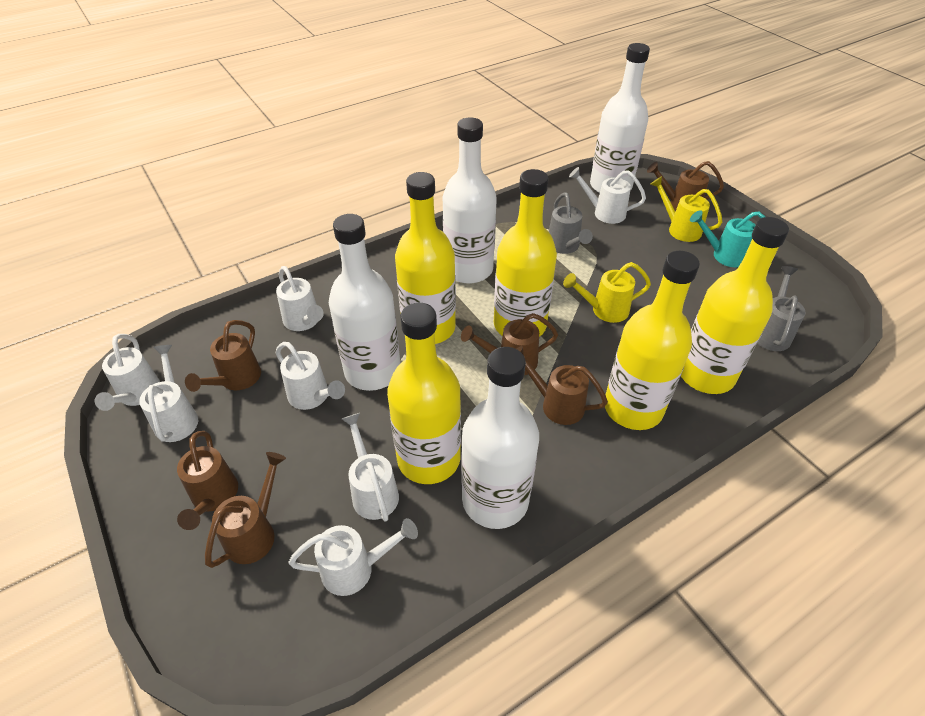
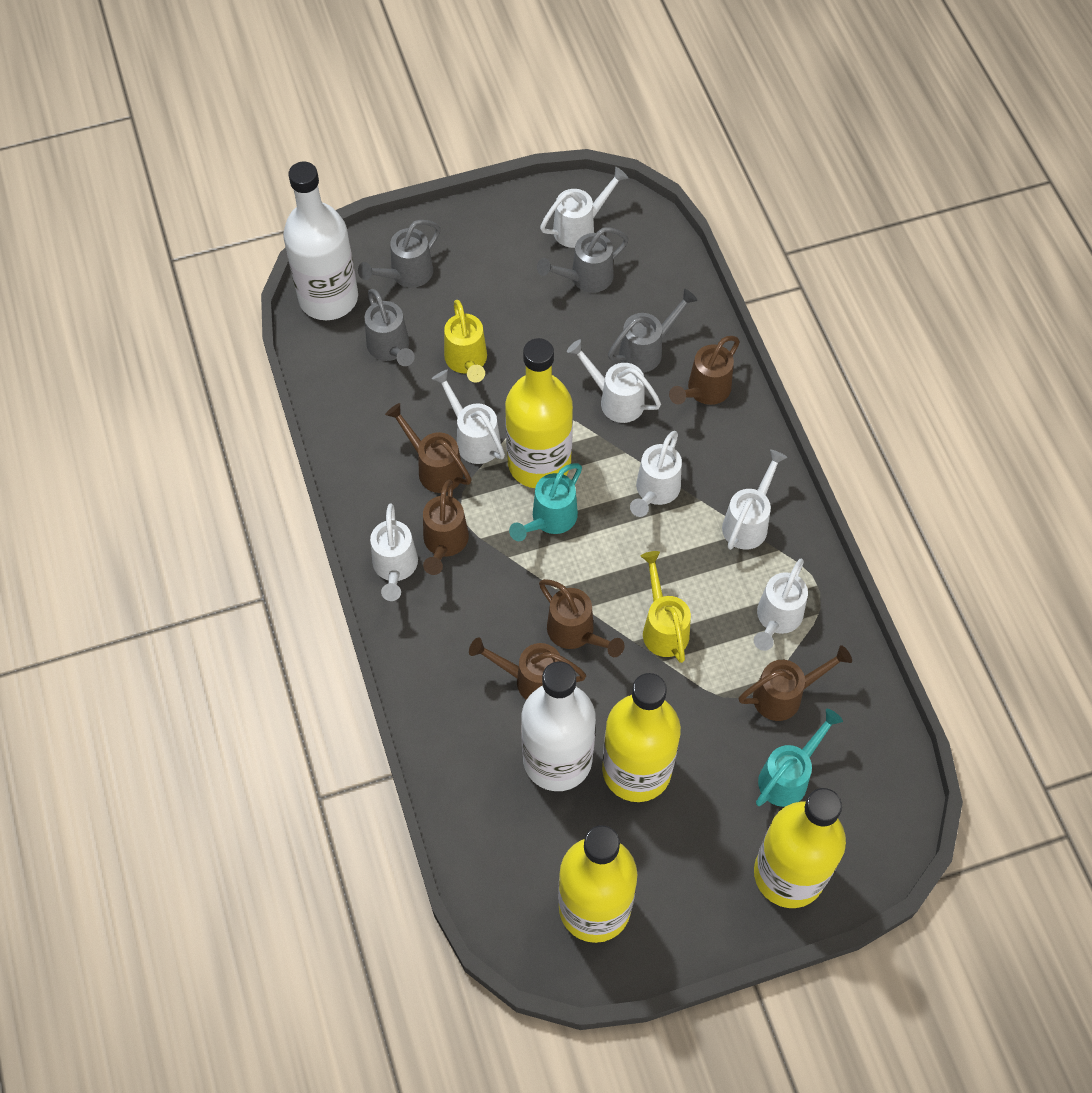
grey watering can: [549,193,593,254] [757,266,806,351] = 2 -> [358,220,441,288] [365,289,415,366] [537,227,629,293] [608,289,698,373] = 4
turquoise watering can: [690,210,765,267] = 1 -> [509,463,582,541] [756,709,843,807] = 2
white bottle: [329,214,400,391] [443,117,497,284] [461,347,539,529] [590,43,650,193] = 4 -> [283,162,358,320] [521,662,596,791] = 2
yellow bottle: [387,303,461,484] [395,172,456,344] [494,169,557,337] [605,251,700,430] [681,217,789,394] = 5 -> [505,338,573,488] [558,825,637,943] [602,673,681,802] [754,788,846,908] = 4

